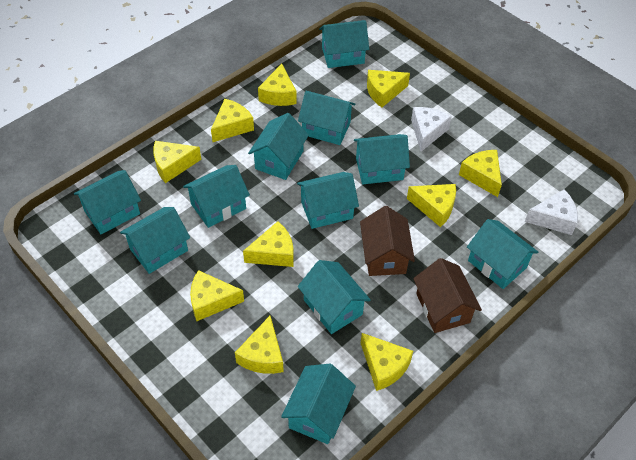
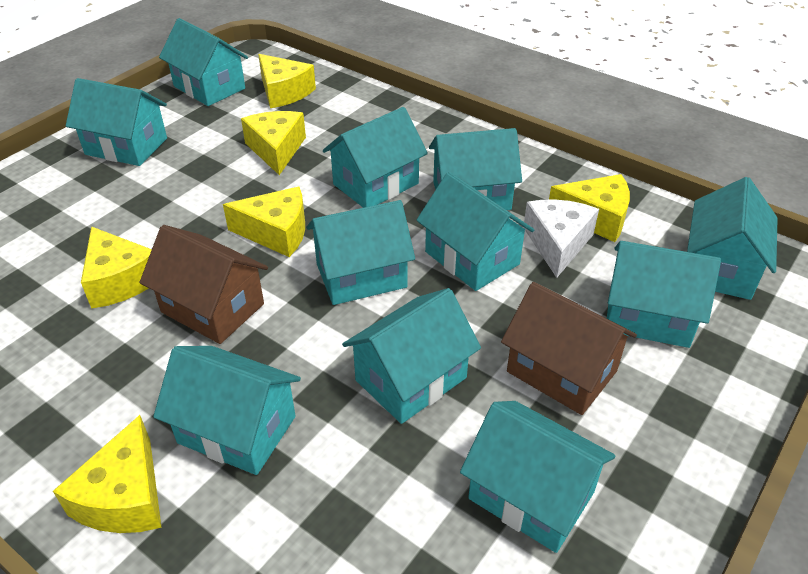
white cheese: [411,107,452,152] [525,189,578,235] = 2 -> [523,200,599,278] = 1
yellow cheese: [153,141,202,183] [190,270,244,321] [211,99,254,142] [235,316,284,374] [243,221,294,267] [258,64,297,106] [361,333,413,391] [367,70,410,108] [407,184,456,227] [459,150,502,197] = 10 -> [53,415,162,533] [81,226,152,309] [223,187,305,257] [241,111,306,175] [258,54,316,108] [549,174,630,242] = 6

